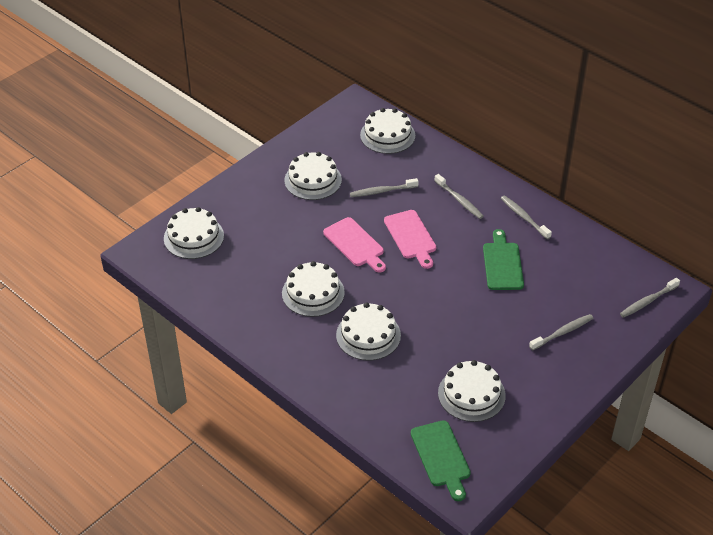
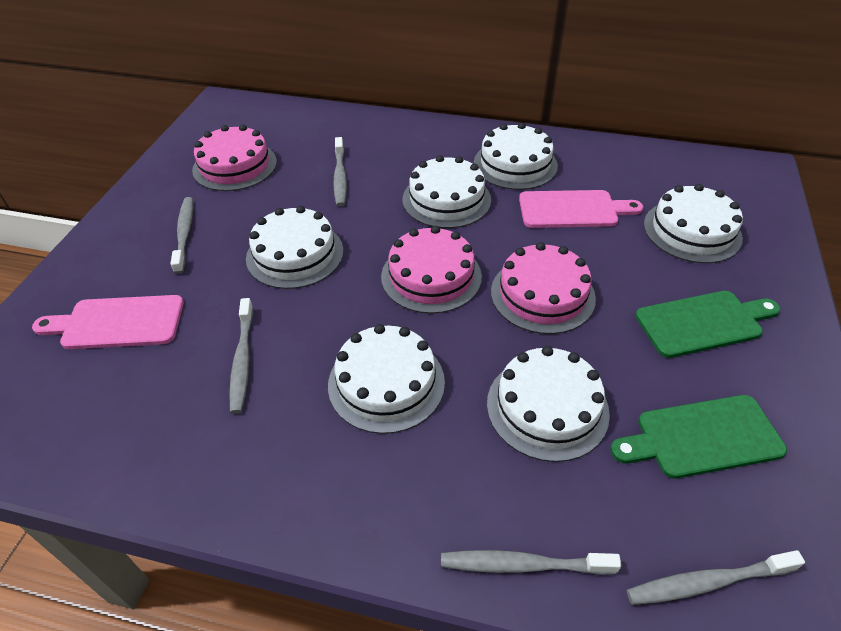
pink cake: none = 0 -> [192,125,277,191] [381,226,482,314] [491,242,596,334] = 3

